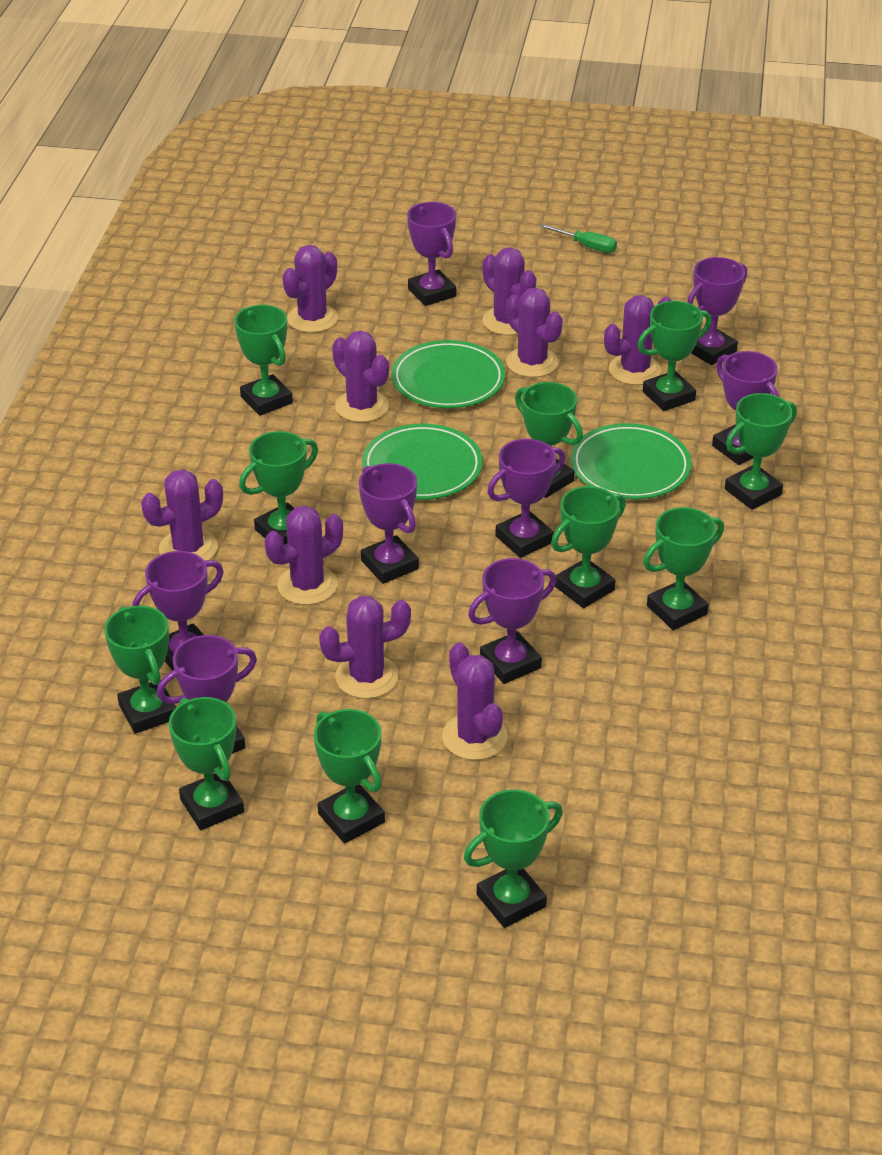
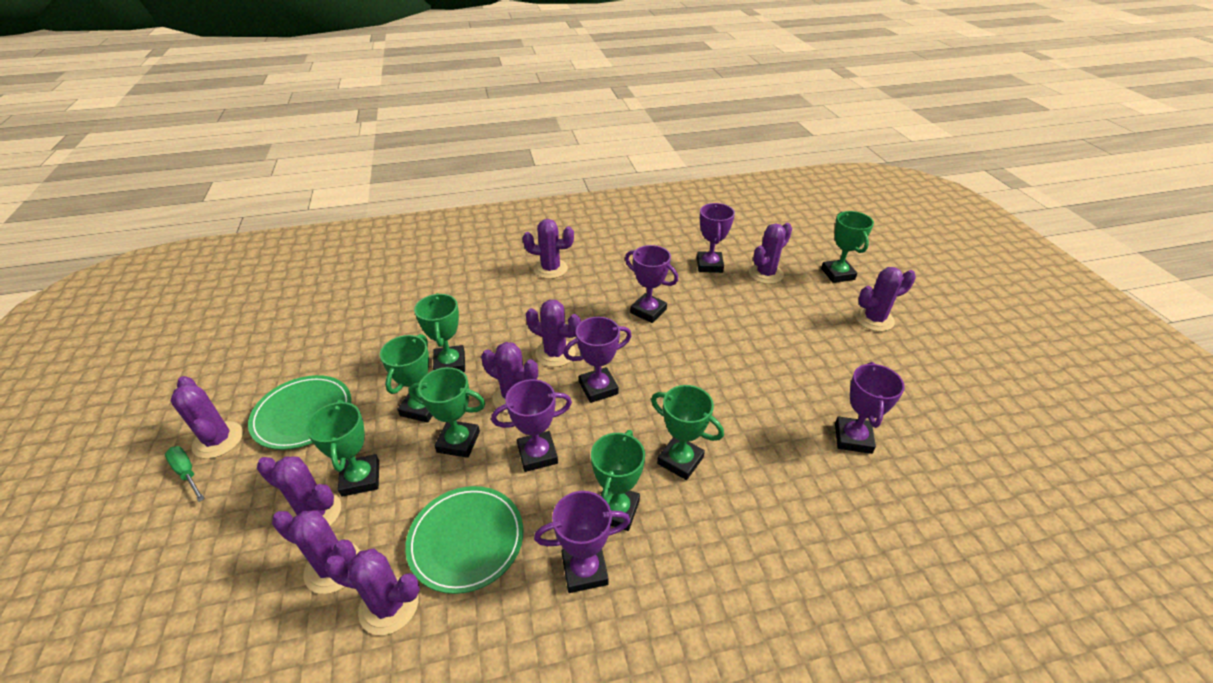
green plate: [362,424,483,500] [391,340,505,408] [571,423,691,499] = 3 -> [248,375,351,450] [405,486,523,594] = 2
green trophy: [104,606,176,734] [169,697,244,830] [234,305,293,416] [239,431,318,545] [314,709,385,843] [464,790,563,928] [515,382,583,498] [551,486,626,608] [637,301,712,411] [643,507,724,630] [725,393,797,510] = 11 -> [306,400,379,497] [380,334,432,423] [409,367,485,458] [414,293,465,372] [591,430,645,531] [651,385,724,480] [821,211,874,283] = 7
purple trophy: [133,551,224,671] [157,635,257,754] [359,463,419,584] [407,202,456,306] [468,558,556,684] [487,439,565,558] [687,257,747,365] [712,351,780,465] = 8 -> [491,379,572,472] [534,491,630,593] [563,317,632,403] [625,245,678,323] [697,203,735,273] [835,362,905,454] = 6

